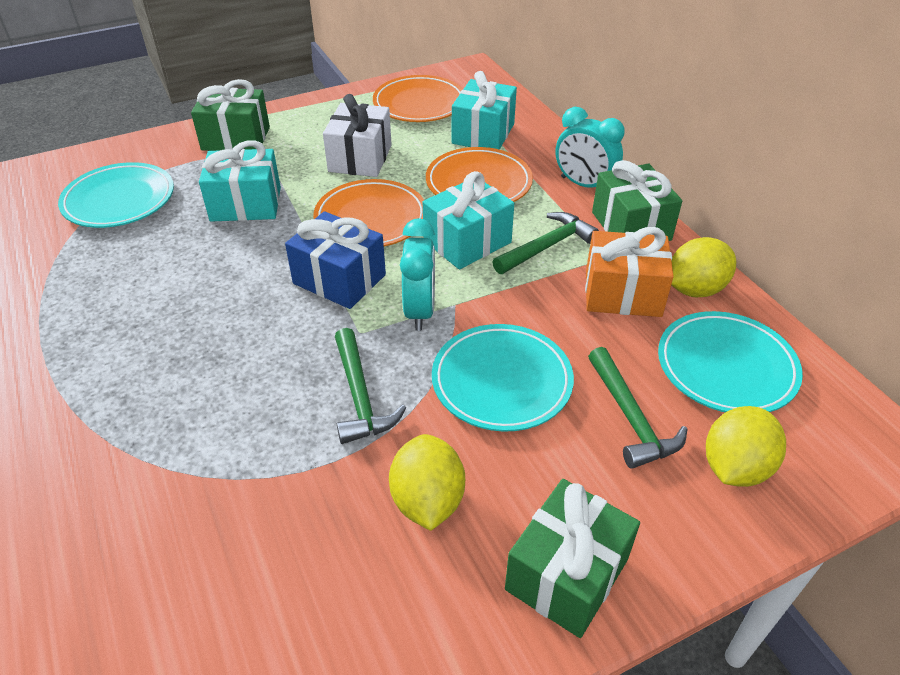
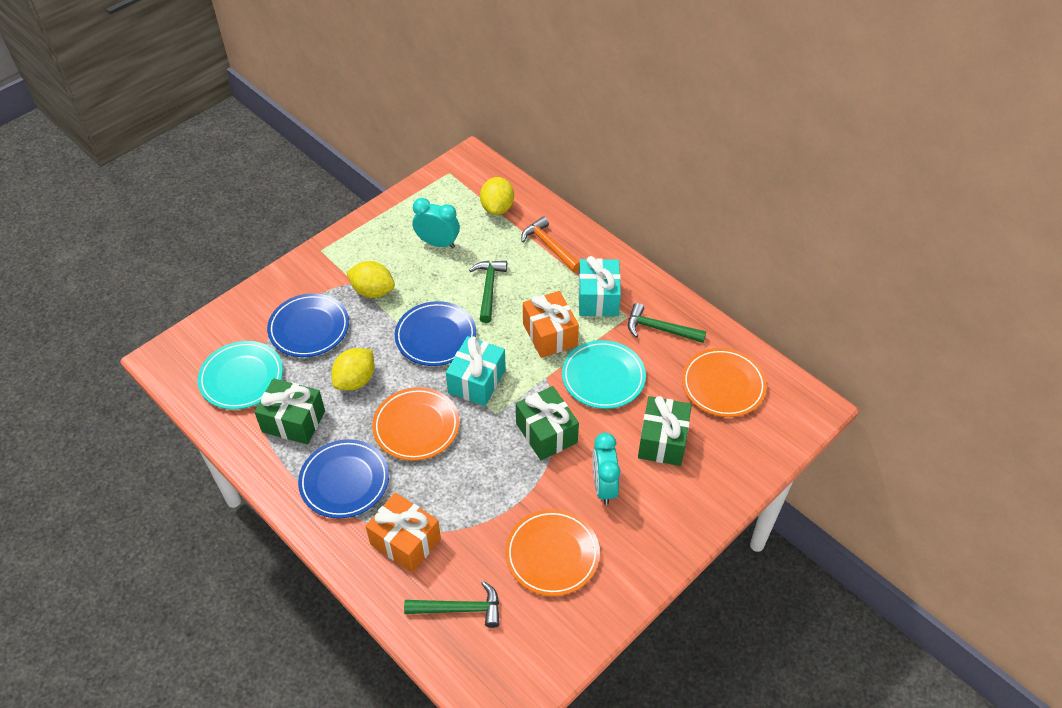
blue gift: [285,211,386,309] = 1 -> none = 0
blue plate: none = 0 -> [267,293,349,357] [298,439,389,519] [395,301,476,366] = 3
orange gift: [585,227,674,317] = 1 -> [366,492,441,573] [523,291,579,358] = 2
orange hammer: none = 0 -> [521,216,580,272] = 1
turquoise gift: [199,140,281,222] [423,171,514,269] [452,71,517,150] = 3 -> [446,336,506,406] [578,256,621,317] = 2
turquoise plate: [58,162,174,228] [432,324,574,432] [658,311,803,412] = 3 -> [197,341,283,410] [562,340,646,409] = 2
white gift: [323,94,392,177] = 1 -> none = 0

